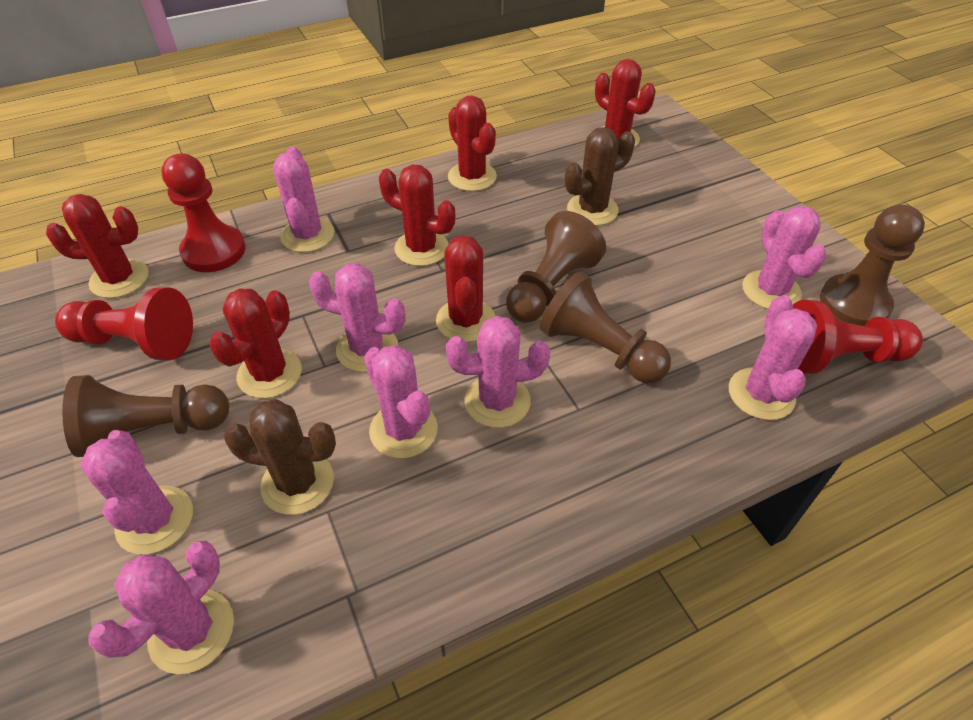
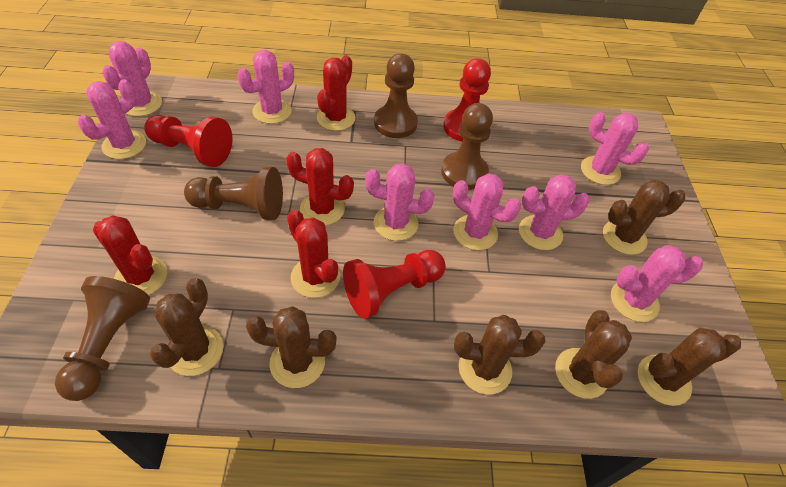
brown cactus: [223,399,336,515] [565,127,635,226] = 2 -> [150,278,223,376] [246,306,337,388] [454,315,546,395] [555,310,632,399] [603,180,685,255] [638,328,741,406] = 6
red cactus: [46,194,149,298] [209,288,302,398] [379,165,455,266] [436,235,495,342] [448,96,497,191] [595,59,656,148] = 6 -> [93,215,167,295] [286,148,354,226] [287,210,340,298] [317,55,355,131] = 4

